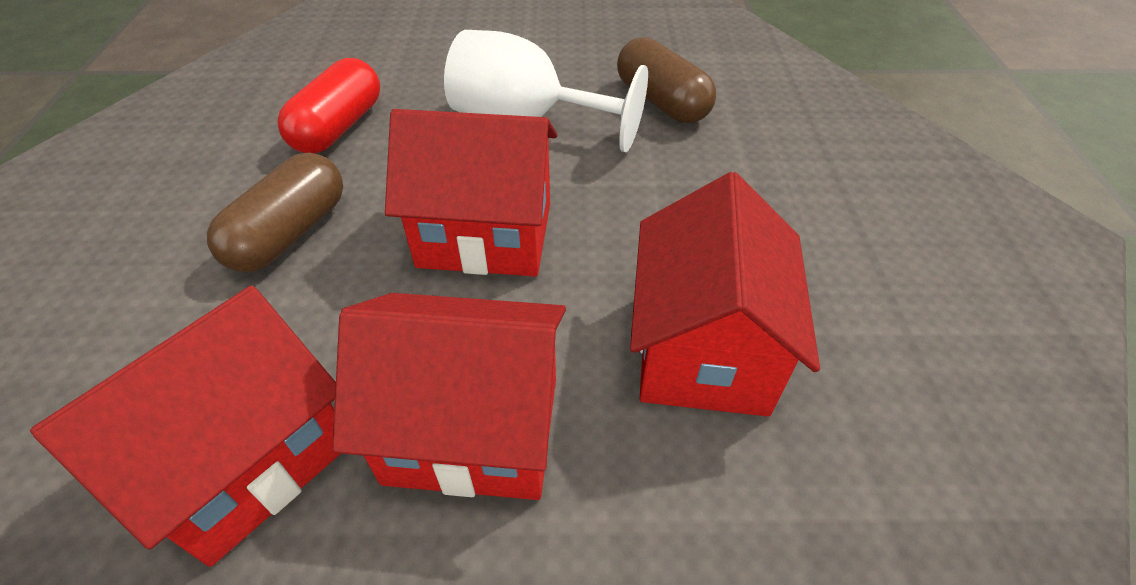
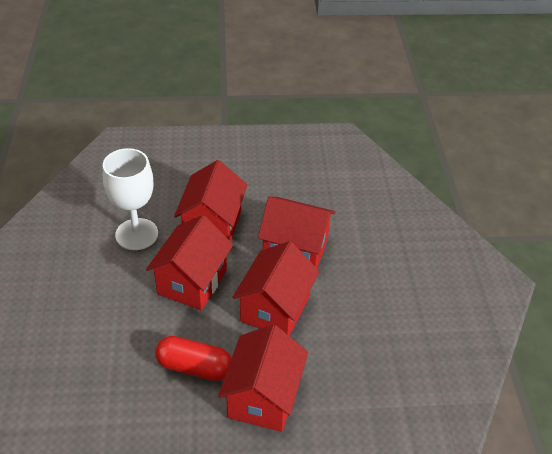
brown capsule: [207,153,343,272] [617,37,716,123] = 2 -> none = 0
red house: [30,285,341,567] [332,293,566,500] [385,109,557,277] [630,172,820,417] = 4 -> [146,215,233,310] [174,160,247,242] [218,325,308,432] [232,241,319,336] [258,196,335,268] = 5

